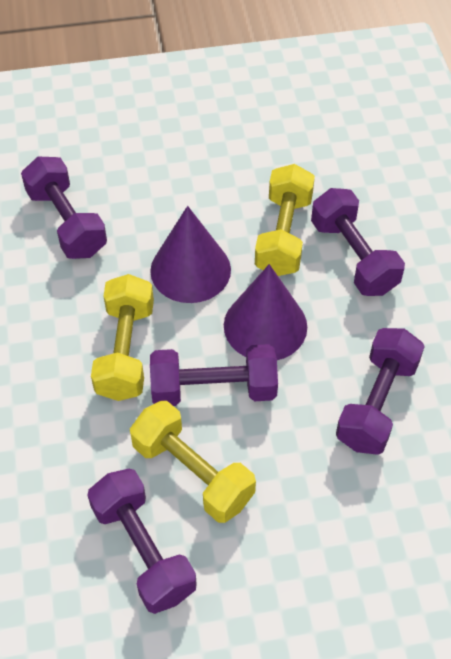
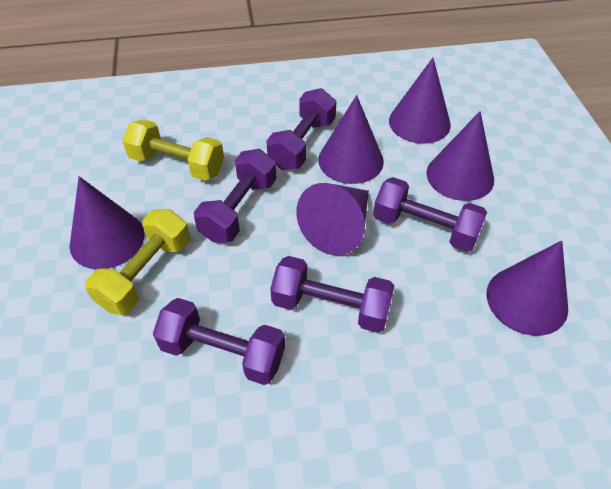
purple cone: [150,206,231,303] [224,264,307,360] = 2 -> [70,176,145,269] [296,183,369,255] [318,95,384,184] [389,58,451,144] [426,111,494,201] [487,240,568,336] = 6
yellow dumbbell: [91,274,154,401] [130,401,256,523] [255,164,315,276] = 3 -> [85,209,190,315] [122,119,224,181] = 2

